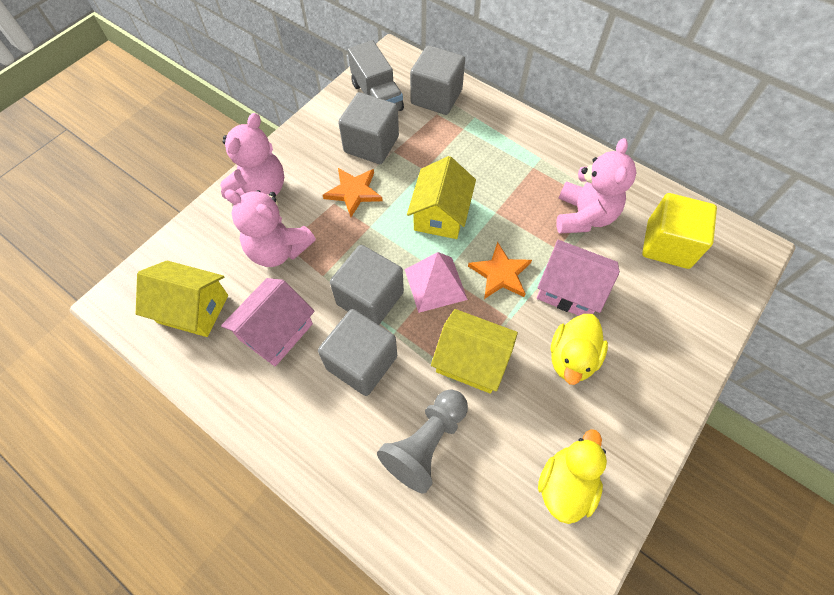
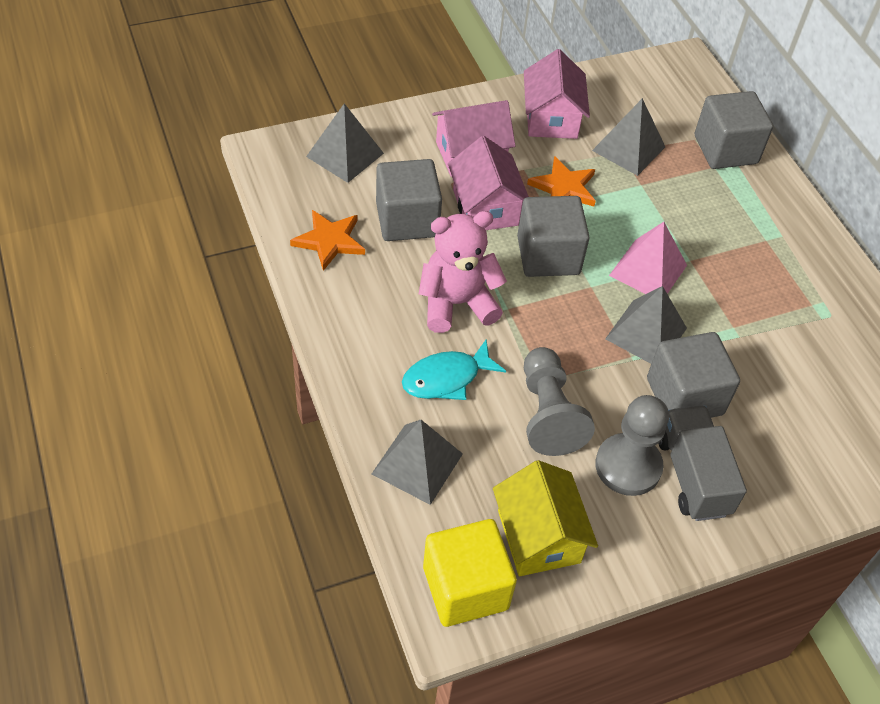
grey pawn: [377,389,468,494] = 1 -> [524,347,595,456] [595,395,669,496] = 2
grey pyramid: none = 0 -> [306,103,384,183] [372,420,463,505] [592,98,665,176] [605,286,687,364] = 4
pink house: [221,278,315,367] [537,240,620,316] = 2 -> [432,100,516,177] [448,136,529,230] [524,49,590,139] = 3
pink teddy bear: [220,113,284,199] [224,189,316,267] [556,138,637,233] = 3 -> [419,211,507,333] = 1
turquoise fish: none = 0 -> [402,340,506,400] = 1
yellow duck: [538,429,607,524] [551,314,608,385] = 2 -> none = 0
yellow house: [136,261,228,337] [407,156,476,239] [431,309,518,394] = 3 -> [493,460,598,576] = 1

